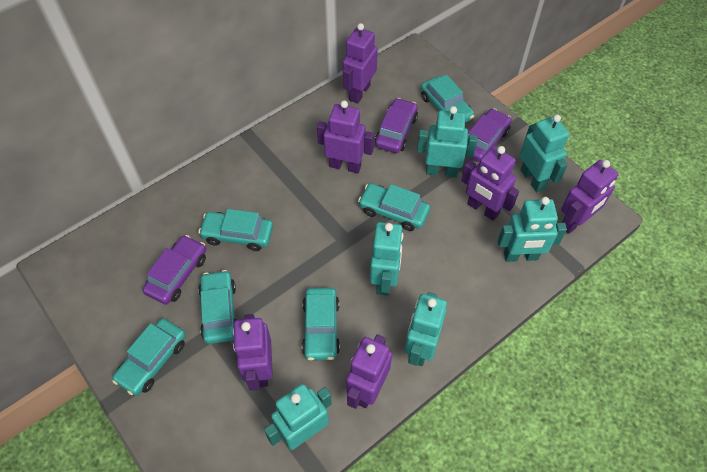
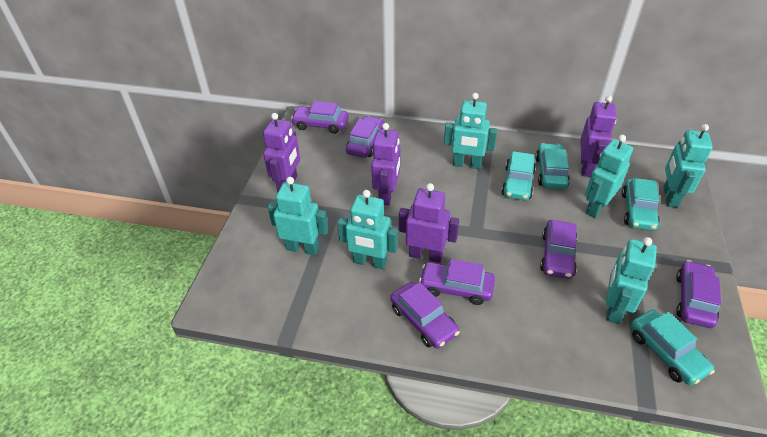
purple car: [142,235,206,305] [375,98,418,153] [468,108,512,162] = 3 -> [291,101,349,134] [346,116,385,158] [390,282,460,349] [419,259,495,305] [540,220,577,279] [676,260,721,328] = 6
purple robot: [233,314,273,391] [317,100,374,173] [343,23,378,104] [346,334,392,409] [461,146,519,221] [561,160,618,234] = 6 -> [263,113,300,192] [371,123,400,206] [399,183,459,263] [580,95,616,177] = 4
turquoise car: [112,318,186,396] [198,209,273,251] [198,270,236,344] [302,288,340,361] [358,183,430,231] [421,75,474,123] = 6 -> [501,151,536,201] [535,143,570,189] [622,178,660,231] [631,310,715,385] = 4

